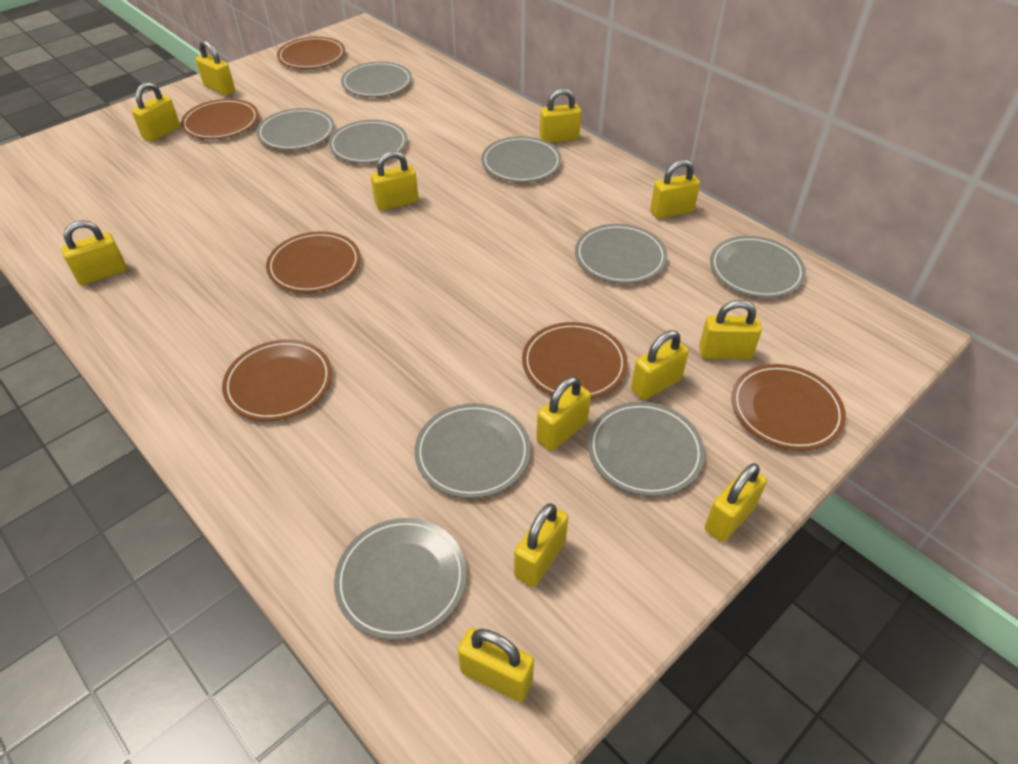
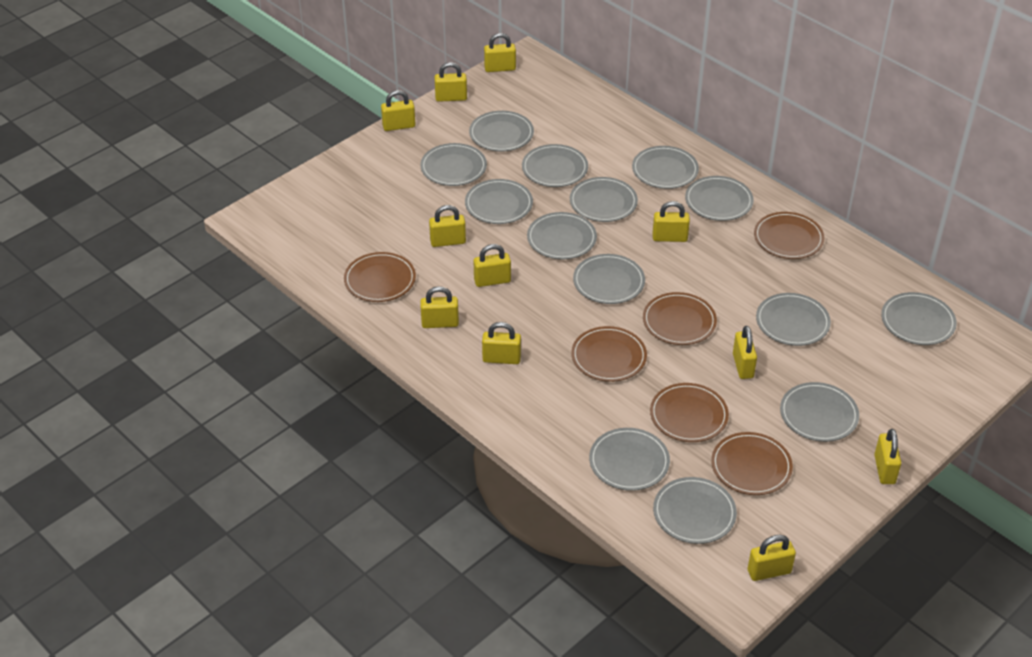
grey plate: [256,108,335,150] [329,120,408,163] [334,518,467,640] [341,62,412,97] [414,403,531,498] [481,136,562,182] [575,224,667,284] [588,402,705,496] [710,236,806,298] = 9 -> [420,143,487,186] [465,179,533,224] [469,111,534,152] [522,144,588,187] [527,212,597,260] [570,177,638,222] [573,254,645,304] [589,428,670,491] [632,146,699,189] [653,477,737,544] [685,176,754,221] [756,293,831,346] [780,382,859,442] [881,292,957,345] = 14
yellow padlock: [61,220,127,285] [132,82,180,142] [196,40,235,96] [371,151,419,211] [458,628,534,702] [514,503,568,587] [536,377,591,451] [540,88,581,143] [631,330,689,400] [650,160,700,219] [699,300,762,359] [705,463,767,542] = 12 -> [381,90,415,131] [420,286,459,328] [429,205,466,247] [434,62,467,102] [474,244,511,287] [482,322,521,364] [484,33,516,72] [653,201,690,242] [733,326,757,379] [748,535,796,581] [874,429,901,484] = 11

